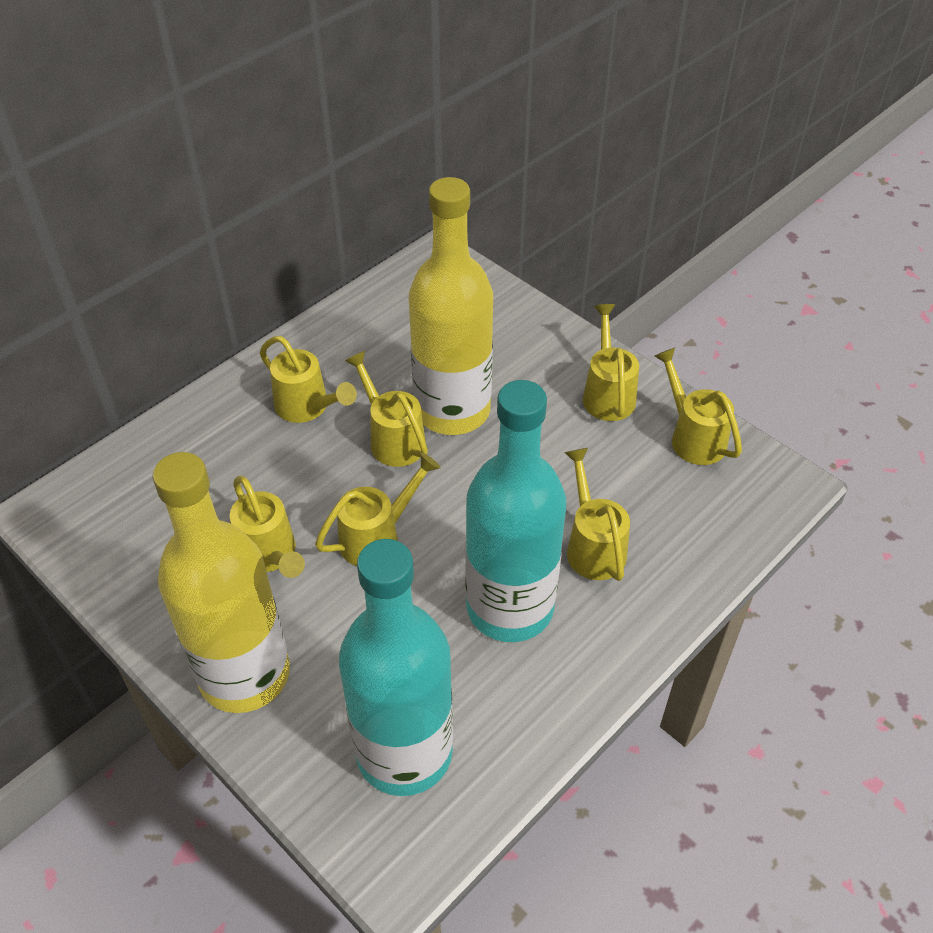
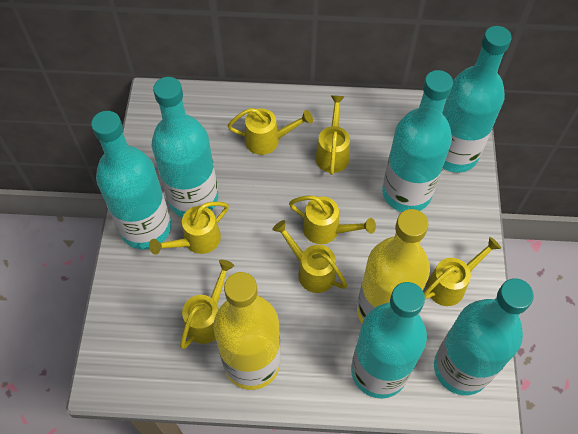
turquoise bottle: [339,539,453,796] [466,380,566,642] = 2 -> [91,111,171,249] [152,77,218,217] [351,282,427,398] [382,70,453,212] [434,278,534,395] [442,26,512,172] = 6

